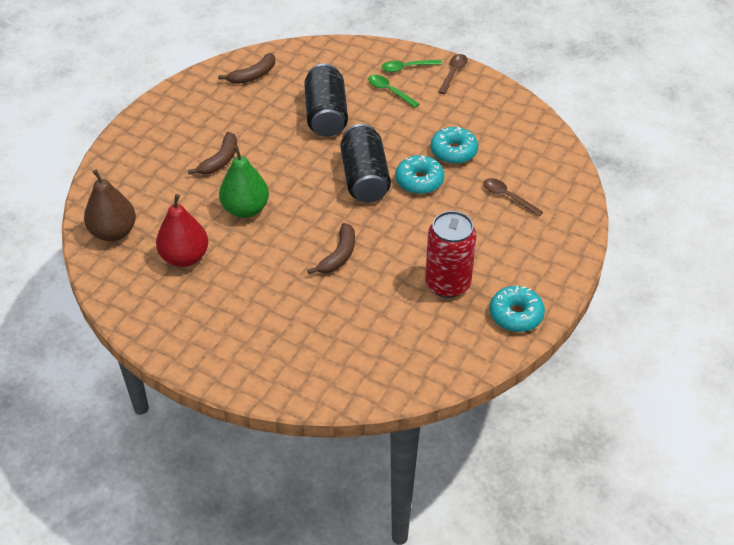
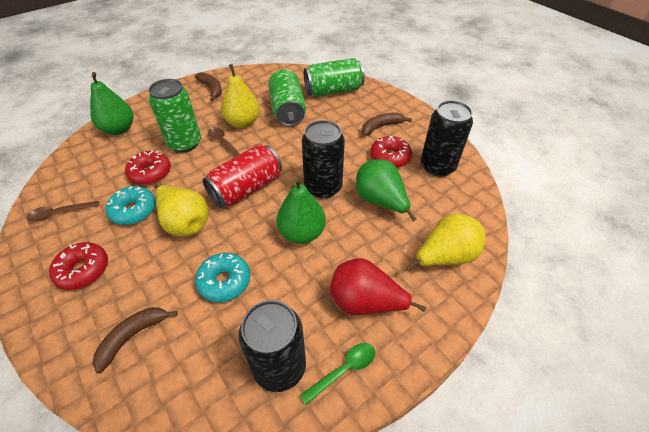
black can: [304,63,348,137] [340,124,391,203] = 2 -> [239,300,306,392] [302,120,345,199] [421,100,473,177] = 3
brown pear: [84,169,136,241] = 1 -> none = 0
green can: none = 0 -> [148,79,201,153] [268,69,306,126] [304,58,365,97] = 3
green pear: [219,146,269,218] = 1 -> [90,72,133,135] [276,178,326,244] [356,159,417,221] = 3
green spoon: [368,75,419,108] [382,60,442,72] = 2 -> [300,343,375,405] = 1
red donut: none = 0 -> [49,242,108,290] [125,150,171,185] [370,136,412,168] = 3
turquoise donut: [395,155,444,194] [430,127,478,164] [490,286,545,332] = 3 -> [106,186,156,225] [195,253,250,302] = 2
yellow pear: none = 0 -> [154,185,208,236] [221,64,260,128] [406,214,486,271] = 3

